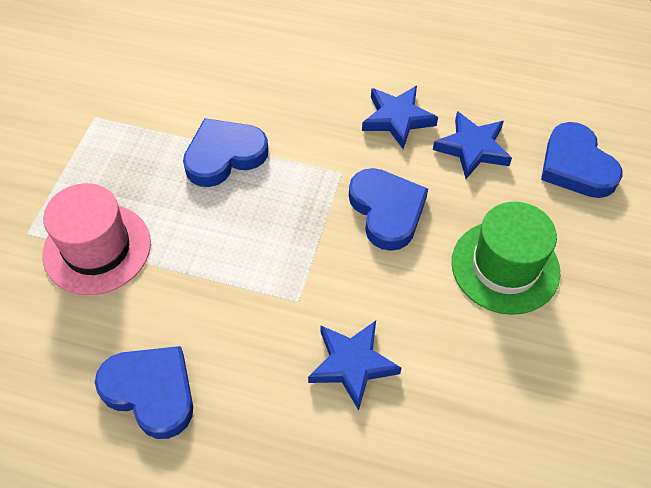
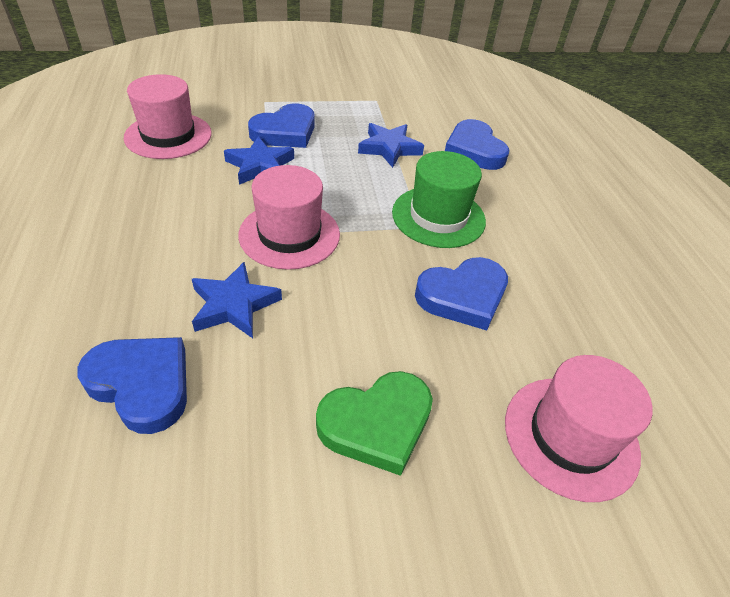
green heart: none = 0 -> [316,371,433,476] = 1
pink hat: [42,183,151,295] = 1 -> [124,74,212,159] [238,165,340,270] [505,355,653,502] = 3

